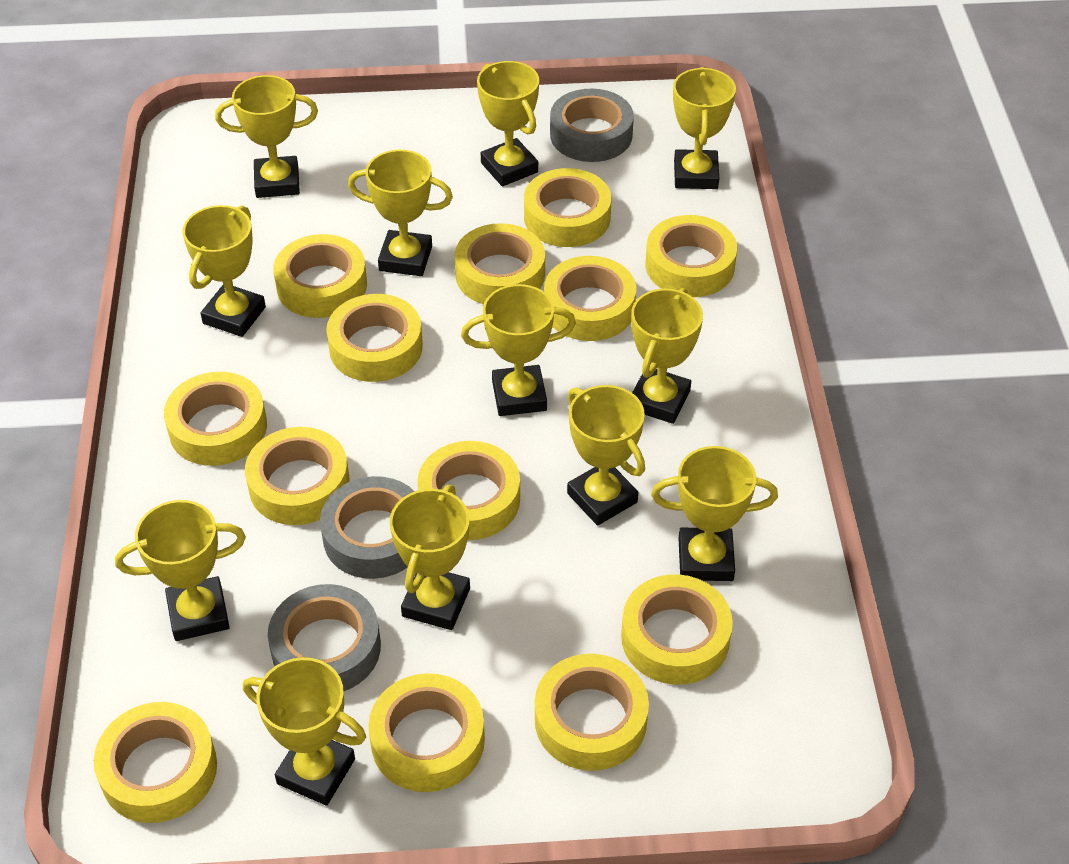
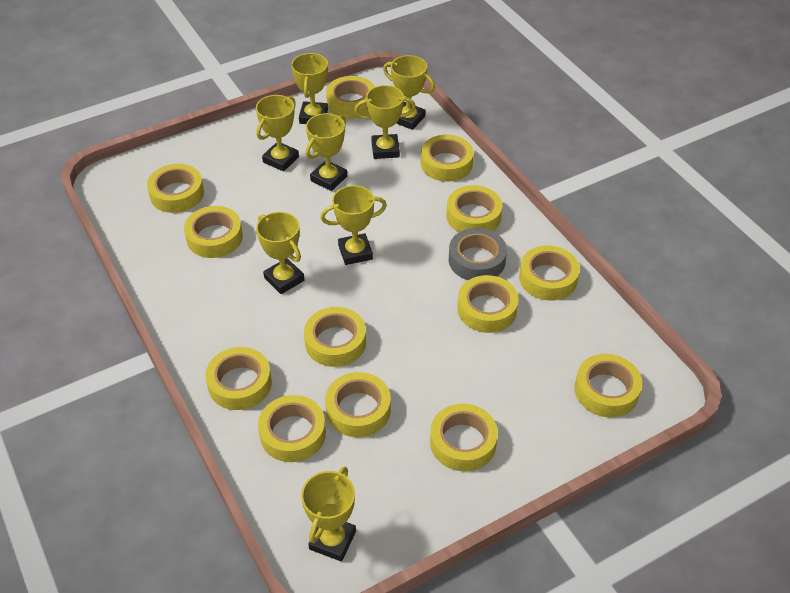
grey tape: [268,584,381,691] [320,476,415,579] [550,89,634,162] = 3 -> [449,228,507,280] = 1
yellow trophy: [115,500,246,641] [182,205,266,337] [215,75,318,198] [243,657,366,806] [348,150,453,276] [390,485,470,630] [461,284,576,416] [477,61,539,186] [567,385,645,526] [631,288,703,424] [651,446,778,581] [673,67,736,189] = 12 -> [256,95,299,171] [256,212,304,294] [291,53,328,124] [301,467,356,562] [306,113,347,191] [320,185,387,265] [354,85,416,159] [383,55,435,130] = 8

